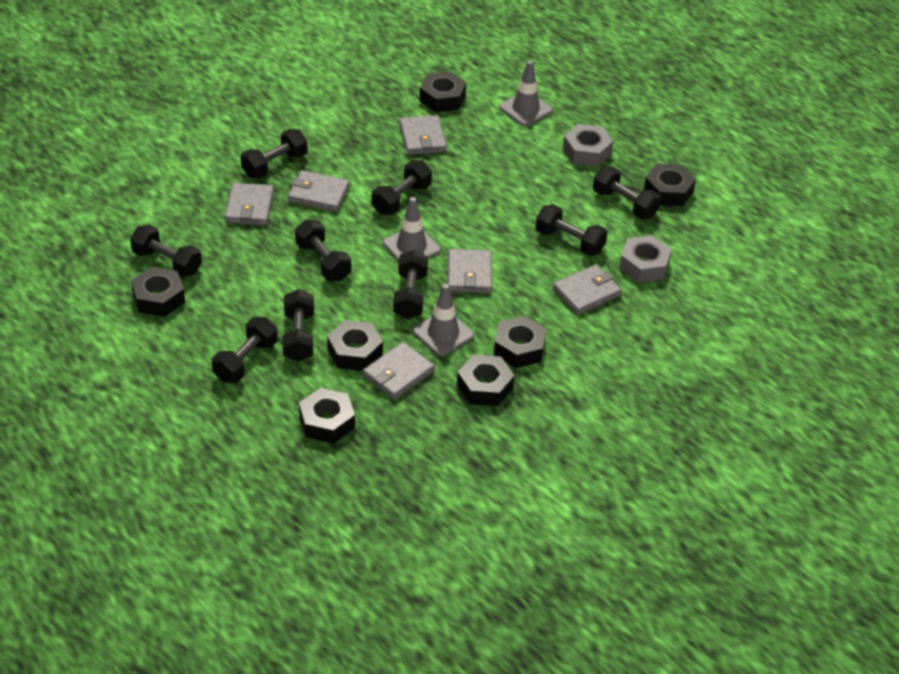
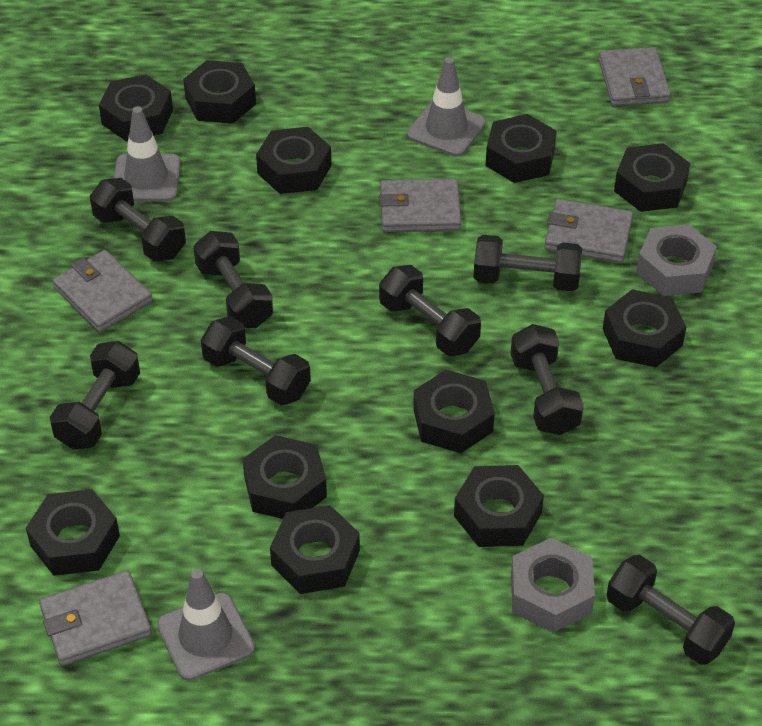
black dumbbell: [130,224,202,277] [212,317,278,383] [241,129,308,179] [283,289,314,362] [295,220,351,281] [372,160,432,215] [393,250,428,319] [536,204,608,256] [593,166,661,219] = 9 -> [50,341,140,449] [90,178,186,262] [194,231,273,328] [201,316,311,405] [379,265,481,356] [473,235,582,291] [511,324,584,435] [607,555,735,665] = 8
black nut: [131,267,185,317] [299,388,355,444] [327,320,383,371] [420,71,467,112] [457,355,515,406] [494,316,546,368] [644,163,696,206] = 7 -> [26,489,120,576] [99,75,173,141] [183,60,256,124] [243,435,327,519] [256,127,332,194] [270,505,360,594] [413,370,495,453] [454,465,544,547] [486,114,557,183] [603,289,686,367] [614,143,690,212] = 11
grey wallet: [224,183,274,226] [288,170,350,212] [362,342,435,400] [399,115,447,155] [448,249,492,293] [553,264,622,315] = 6 -> [39,570,152,666] [53,250,153,333] [379,179,461,232] [544,199,633,263] [599,47,671,106] = 5

